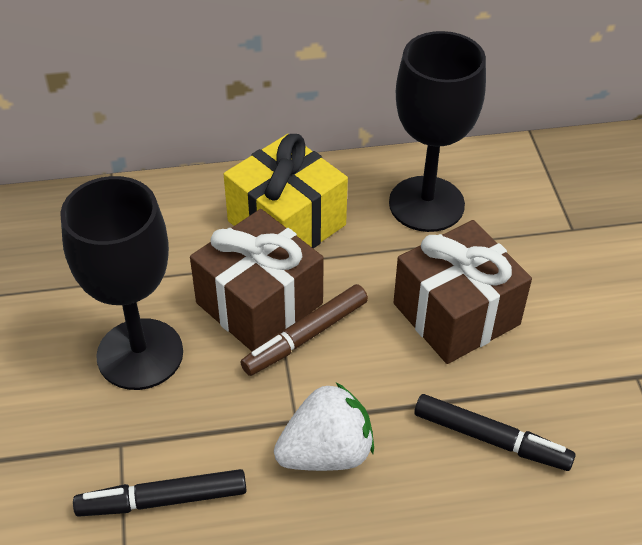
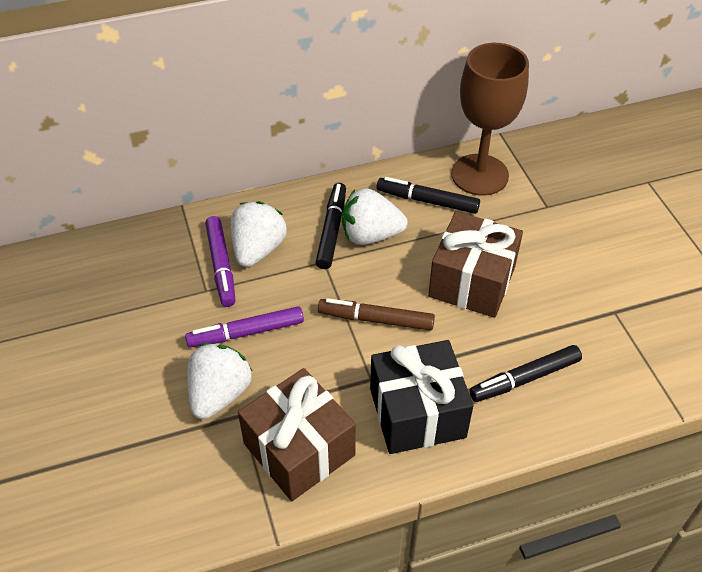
black gift: none = 0 -> [370,340,473,454] = 1
black goblet: [60,176,183,390] [389,31,486,232] = 2 -> none = 0
black marker: [73,469,247,517] [414,394,576,471] = 2 -> [315,183,346,269] [376,177,480,214] [469,345,582,402] = 3
brown goblet: none = 0 -> [451,43,529,196] = 1
purple marker: none = 0 -> [185,306,304,348] [205,216,236,307] = 2
white strawberry: [274,383,374,471] = 1 -> [187,343,252,419] [231,201,287,267] [342,188,408,245] = 3
yellow gift: [224,134,348,248] = 1 -> none = 0

